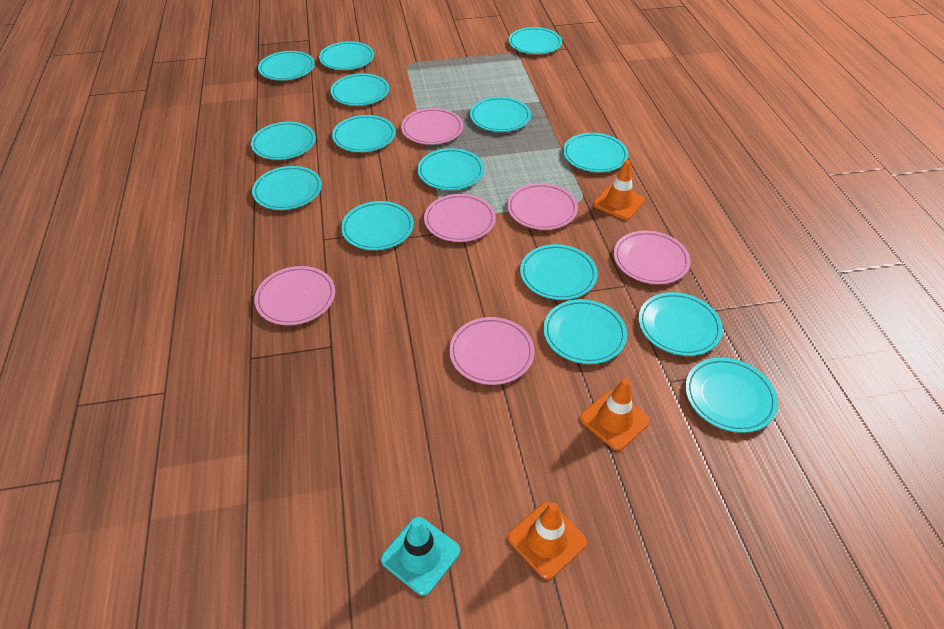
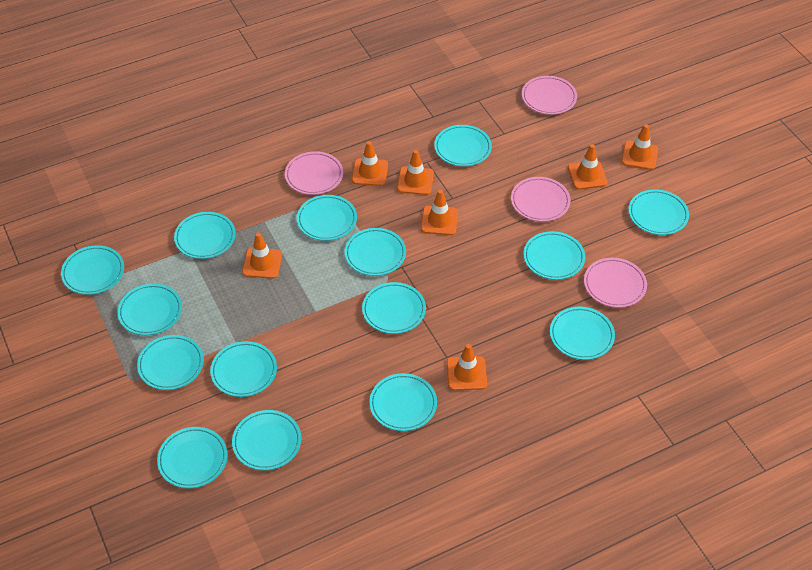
orange traffic cone: [508,502,587,579] [580,378,650,451] [593,160,645,220] = 3 -> [242,233,282,279] [352,141,388,186] [397,150,434,195] [421,190,458,235] [447,344,487,390] [568,144,608,190] [622,124,658,170] = 7
pink plate: [254,266,335,325] [401,108,463,145] [424,194,496,242] [449,317,535,385] [507,183,578,230] [614,231,690,284] = 6 -> [285,151,343,195] [511,177,571,222] [522,76,577,115] [584,258,647,308] = 4
turquoise traffic cone: [381,517,460,596] = 1 -> none = 0

